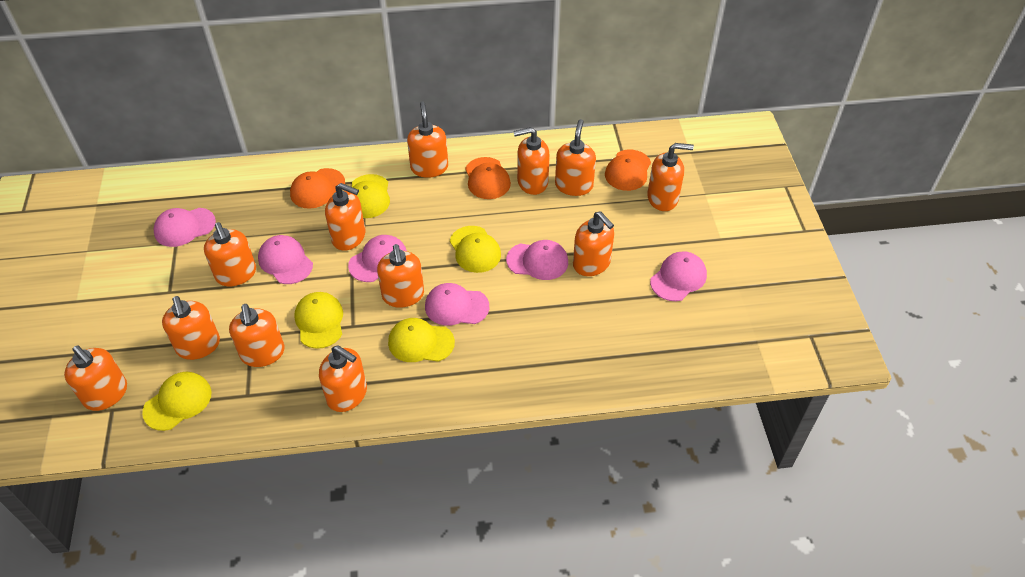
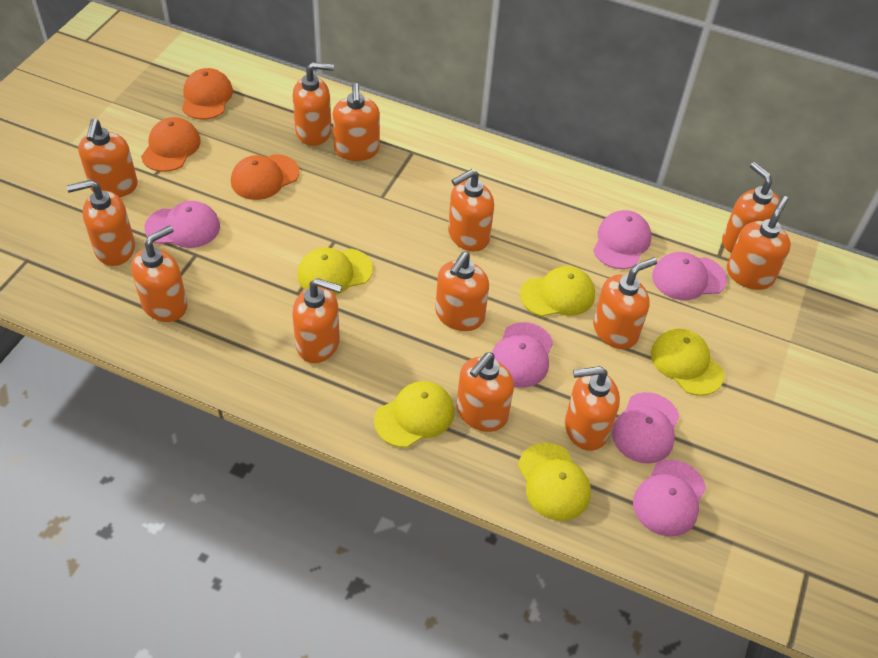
orange soap dispenser: [64,345,127,411] [162,296,220,360] [204,222,256,286] [229,304,285,367] [319,346,367,412] [325,183,365,251] [377,244,424,308] [407,101,448,178] [513,127,550,195] [555,119,596,196] [573,211,614,276] [647,143,694,211] = 12 -> [66,180,135,266] [78,119,138,197] [131,225,187,322] [292,62,334,146] [292,278,342,363] [332,83,380,161] [435,252,489,331] [448,169,494,251] [457,352,514,432] [565,366,620,451] [593,257,657,349] [722,162,780,253] [727,196,791,290] = 13

